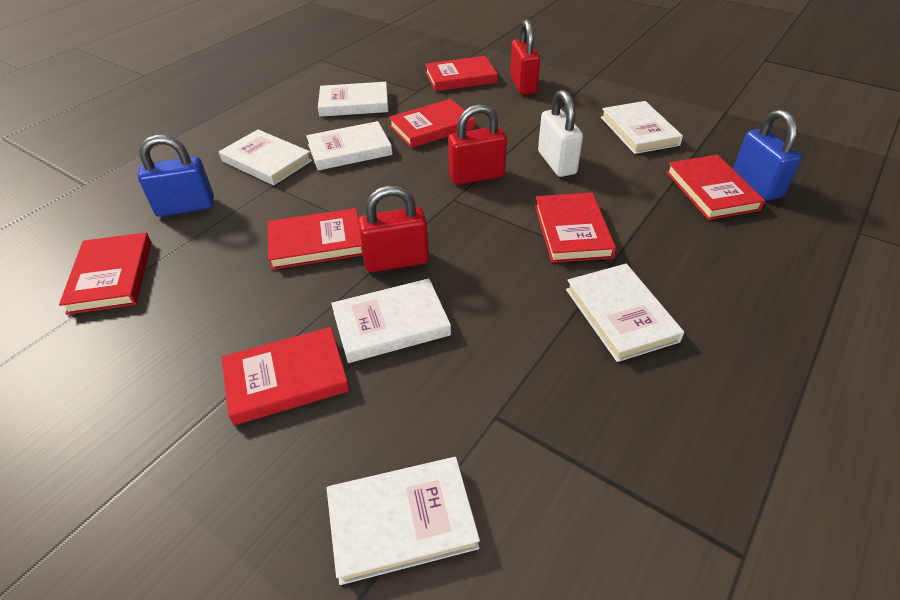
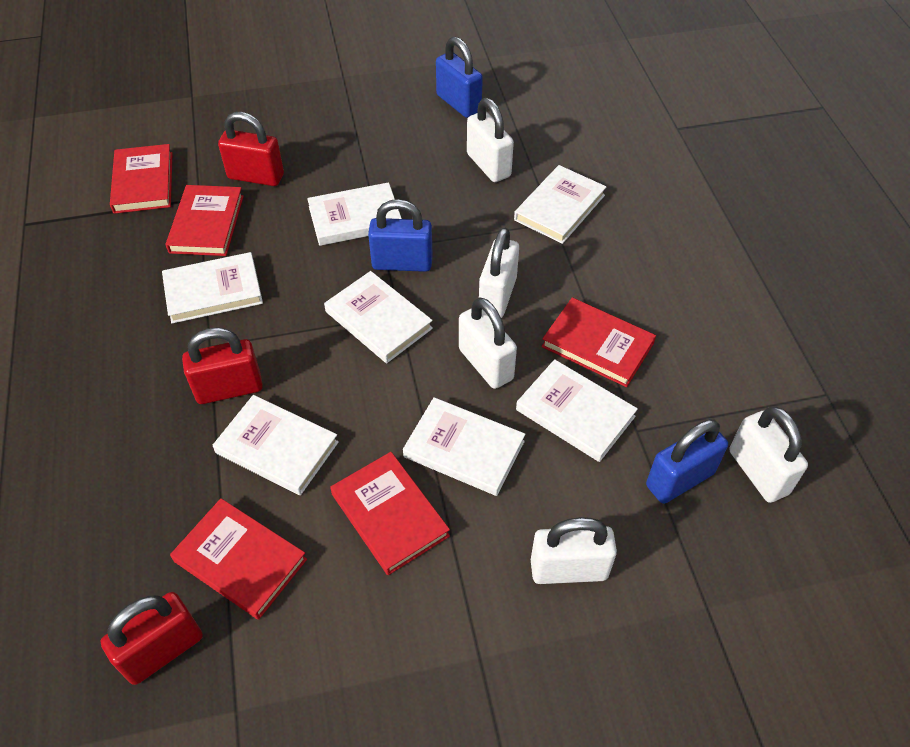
blue padlock: [138,135,214,217] [733,109,802,201] = 2 -> [368,199,433,272] [436,37,483,118] [646,419,728,504] = 3
red book: [59,232,152,315] [222,327,350,425] [268,208,363,270] [389,99,475,148] [425,56,498,91] [535,193,616,263] [666,155,765,220] = 7 -> [110,144,173,214] [166,185,244,256] [170,498,307,620] [330,452,450,575] [541,297,656,387] = 5
white padlock: [538,90,583,177] = 1 -> [459,297,517,389] [467,98,514,182] [479,227,519,318] [531,517,617,584] [729,407,808,503] = 5

